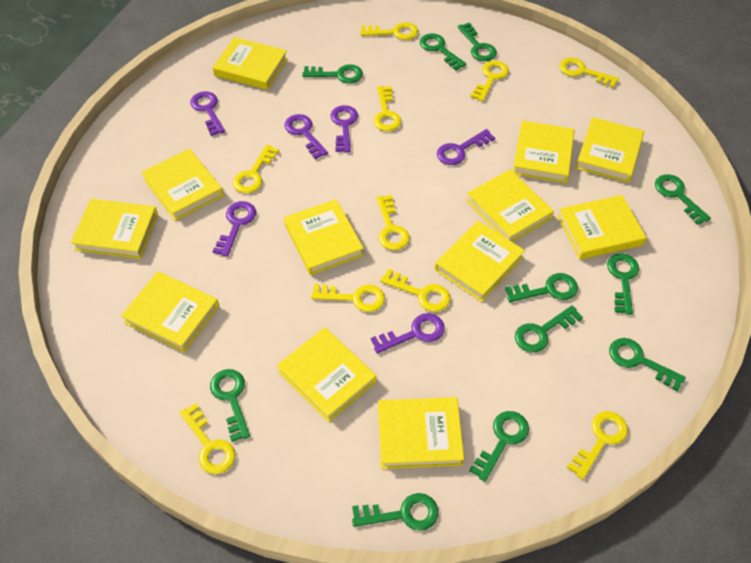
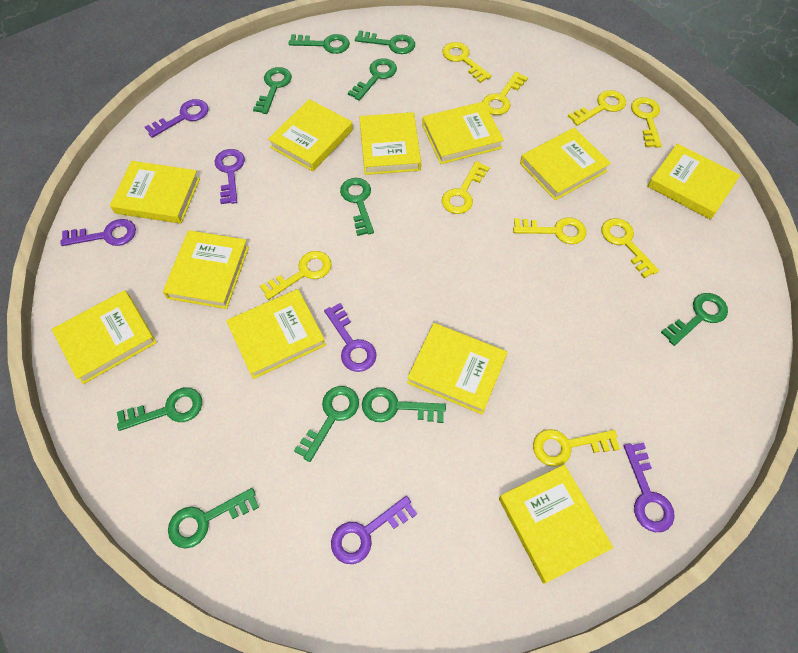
green key: [210,369,250,442] [302,64,363,83] [352,493,439,531] [420,33,466,70] [458,22,497,61] [469,411,529,482] [505,273,578,302] [515,305,583,353] [607,253,639,315] [609,338,686,391] [655,174,711,225] = 11 -> [117,388,202,431] [168,488,259,548] [253,67,292,114] [288,34,350,54] [294,386,359,462] [340,178,374,236] [348,58,397,101] [355,30,415,54] [362,387,446,423] [661,293,728,346] = 10
yellow book: [71,199,158,259] [121,271,219,353] [141,149,223,221] [212,37,288,90] [277,327,376,422] [284,199,364,275] [378,397,464,469] [435,221,525,302] [466,170,554,242] [513,121,575,183] [558,195,647,260] [576,117,644,183] = 12 -> [52,290,157,384] [110,161,200,224] [163,230,249,309] [226,289,326,379] [268,99,353,172] [359,112,421,175] [407,323,508,414] [422,102,504,164] [499,464,613,584] [520,128,611,200] [647,143,740,220] = 11
yellow key: [179,403,235,474] [233,145,279,194] [311,284,385,312] [360,22,418,40] [373,86,401,131] [376,195,410,250] [380,269,451,312] [470,60,509,102] [559,58,619,88] [567,411,628,480] = 10 -> [260,251,332,300] [442,42,492,83] [442,161,490,214] [482,72,528,115] [513,217,586,244] [533,429,620,467] [568,90,626,126] [602,218,659,278] [631,97,662,148] = 9

